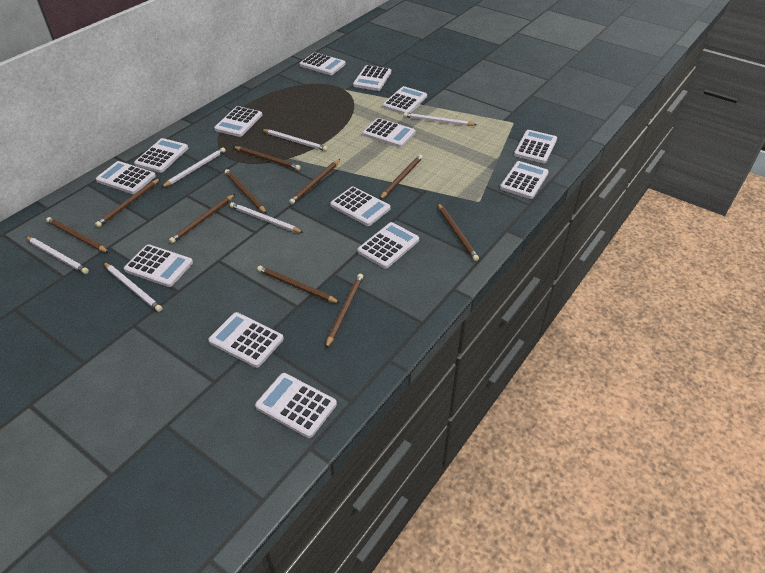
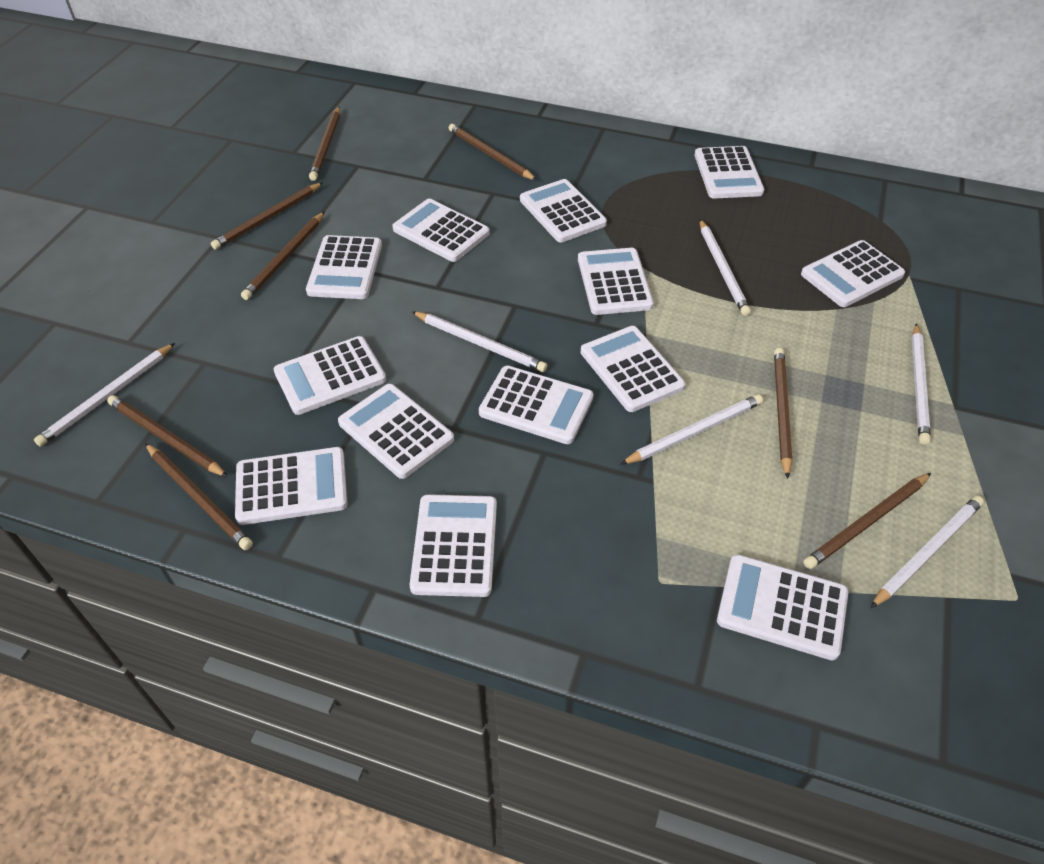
brown pencil: [46,217,109,253] [95,178,160,227] [169,194,235,243] [224,169,267,214] [233,146,301,170] [257,266,340,303] [289,159,340,204] [326,274,363,348] [379,155,423,200] [438,203,479,261] = 10 -> [107,395,228,477] [145,443,253,550] [211,182,323,250] [241,211,325,300] [309,107,340,181] [449,124,537,181] [774,348,792,479] [803,473,931,569] = 8
white calculator: [96,161,156,194] [124,245,193,287] [134,138,188,173] [208,312,284,368] [214,106,262,137] [255,373,337,438] [300,52,346,75] [330,186,391,226] [353,65,391,91] [357,222,419,269] [363,118,415,148] [382,86,427,114] [500,161,549,199] [514,130,557,163] = 14 -> [235,447,347,525] [274,336,386,415] [306,235,382,299] [338,384,454,479] [392,199,490,262] [410,494,497,597] [479,366,593,444] [520,179,607,242] [578,248,654,315] [581,326,685,412] [694,146,764,199] [717,554,848,660] [801,240,905,307] = 13

